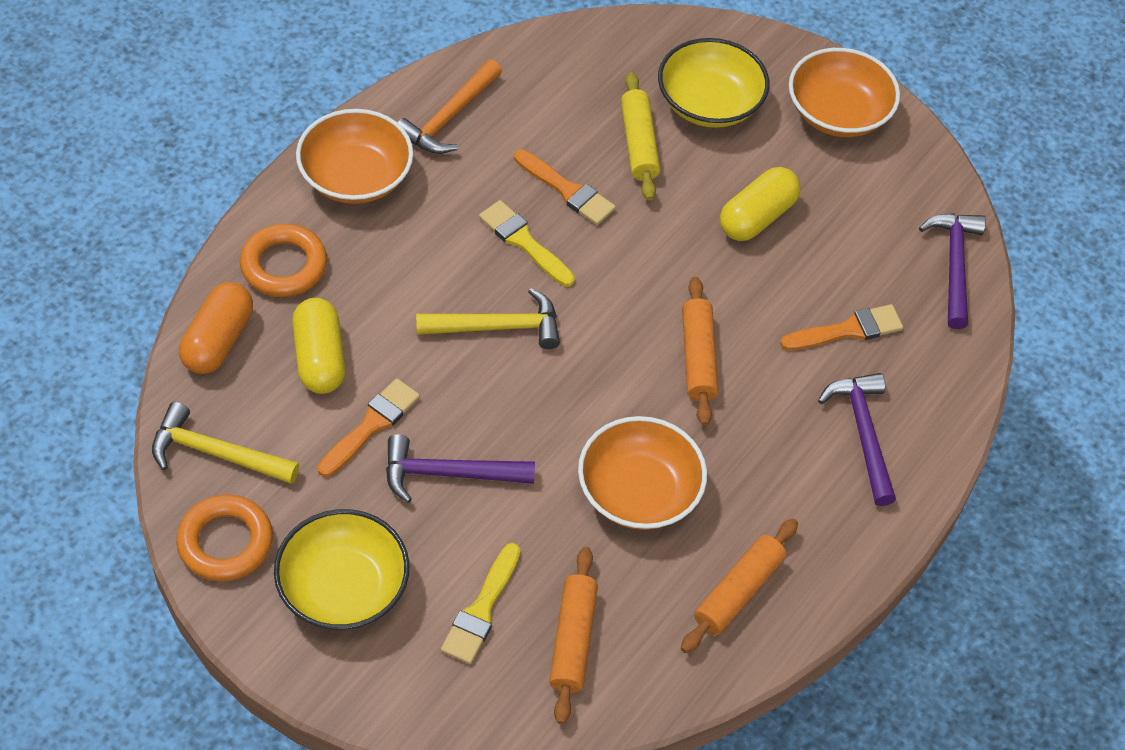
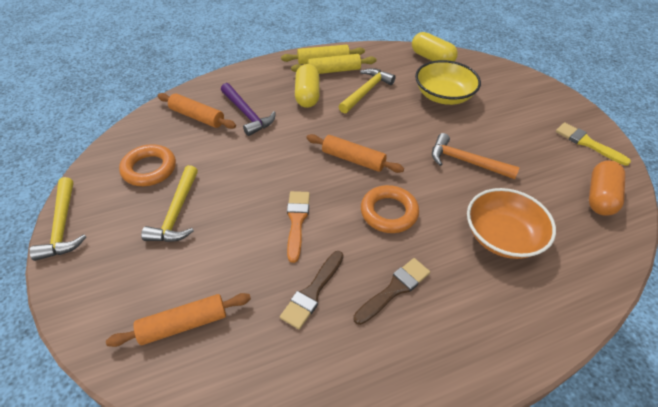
brown brush: none = 0 -> [280,251,344,330] [353,258,430,325] = 2
orange bowl: [296,109,413,204] [578,416,707,530] [789,48,900,137] = 3 -> [467,188,556,259] = 1
orange brush: [318,378,420,477] [514,149,616,225] [780,304,903,350] = 3 -> [287,191,310,263] = 1
purple hammer: [386,434,535,503] [818,373,896,506] [919,213,986,329] = 3 -> [221,83,276,136] = 1
yellow bowl: [274,509,409,630] [658,38,769,128] = 2 -> [415,60,481,105] = 1
yellow brush: [441,543,521,664] [479,200,575,287] = 2 -> [556,122,631,166] = 1
yellow hammer: [152,402,299,484] [416,288,560,349] = 2 -> [29,177,86,261] [141,165,198,242] [339,68,396,114] = 3
yellow rolling pin: [621,72,660,201] = 1 -> [281,45,365,64] [291,54,377,74] = 2

